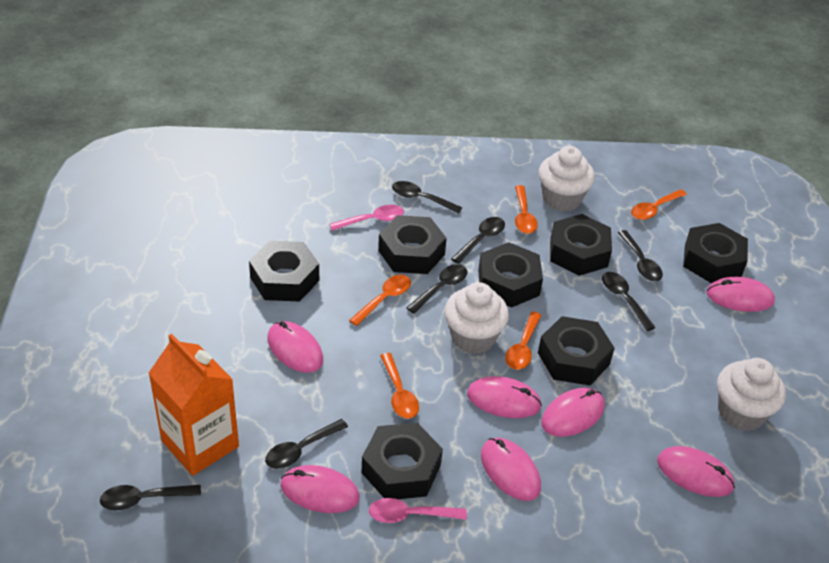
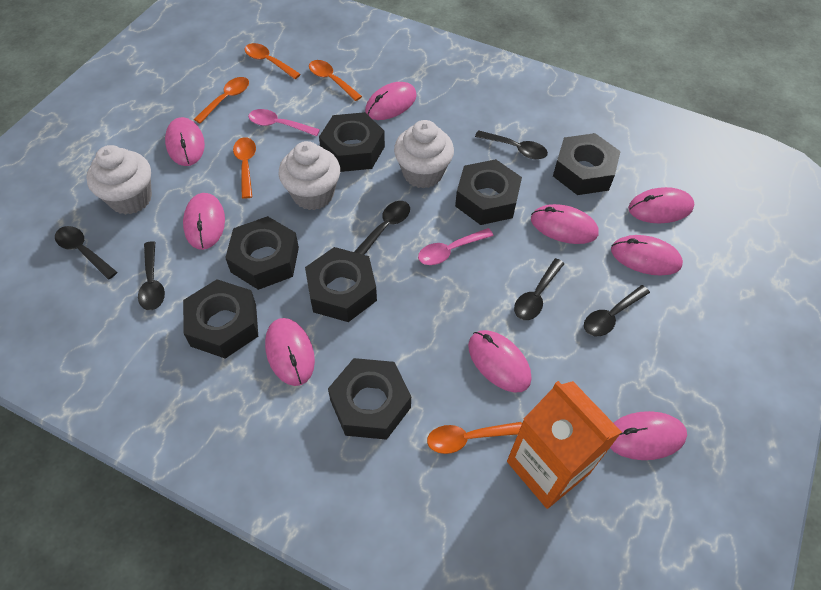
black spoon: [100,485,201,510] [265,419,348,469] [392,181,463,214] [406,264,467,313] [451,217,505,264] [602,272,656,331] [618,230,663,281] = 7 -> [55,226,117,279] [138,241,165,310] [354,201,410,255] [475,130,548,159] [514,258,564,320] [584,285,650,336] = 6
pink mouse: [267,321,323,373] [280,465,360,513] [467,376,542,418] [481,438,541,501] [541,388,605,437] [657,446,735,497] [706,277,775,312] = 7 -> [165,117,205,166] [183,193,225,250] [265,318,315,386] [365,82,417,120] [468,330,531,393] [531,204,598,244] [610,411,687,460] [611,235,683,276] [628,187,694,223] = 9

